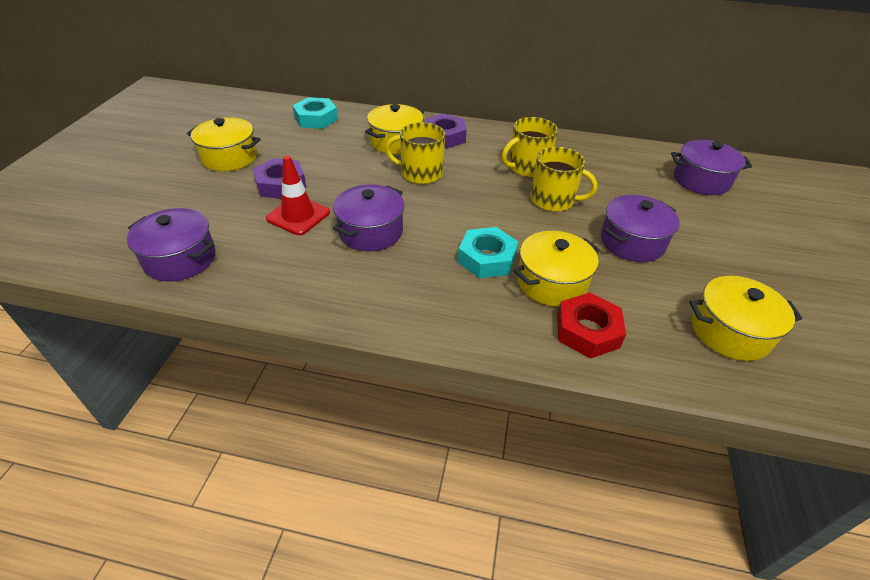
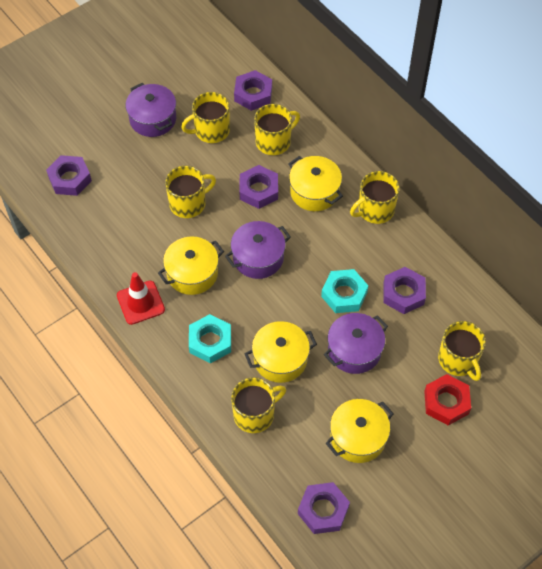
purple nut: [253,158,306,199] [425,114,467,149] = 2 -> [46,155,92,196] [234,70,272,111] [239,165,278,209] [298,482,350,534] [384,267,426,314] = 5
purple pot: [127,208,216,281] [333,184,405,252] [601,195,680,262] [671,140,752,195] = 4 -> [125,83,176,137] [225,221,291,279] [324,313,388,374] = 3
yellow mug: [385,122,445,184] [502,117,558,177] [531,147,597,212] = 3 -> [165,166,216,218] [181,92,230,143] [231,377,286,433] [254,104,300,155] [350,171,400,224] [438,321,486,381] = 6

